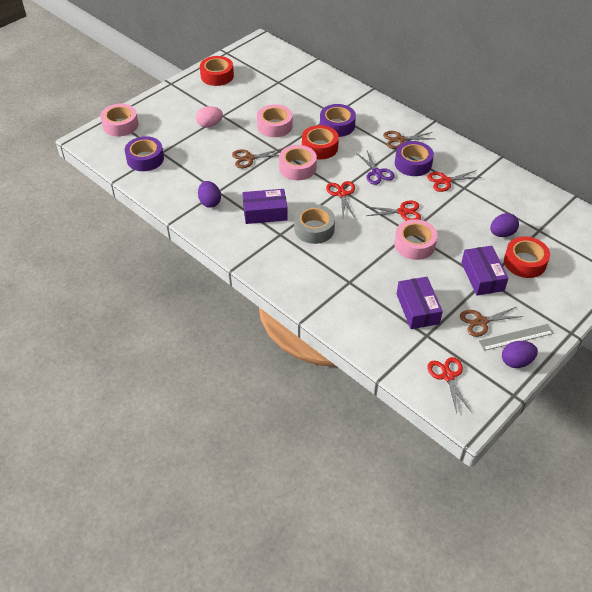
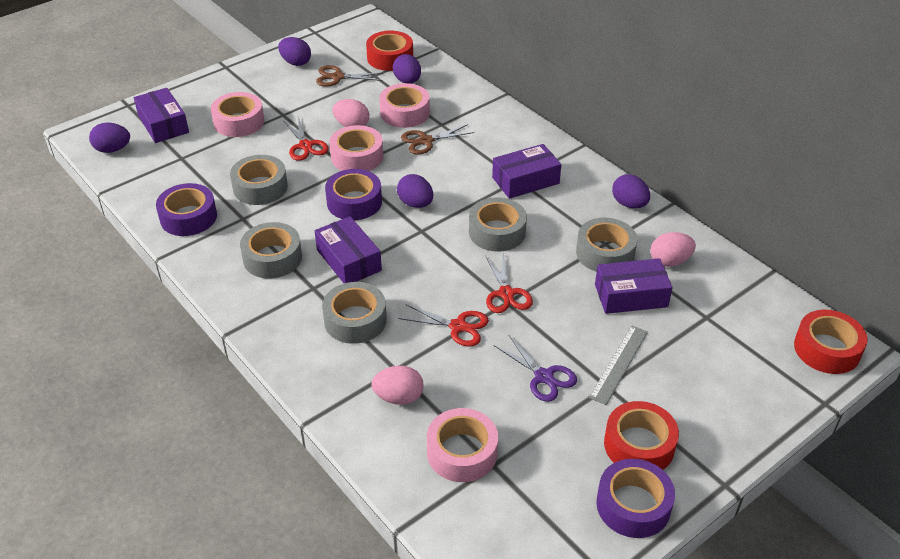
brown scissors: [232,148,282,168] [383,131,433,149] [460,307,524,337] = 3 -> [316,65,383,87] [401,124,474,155] = 2
grey tape: [294,204,335,244] = 1 -> [230,155,288,205] [240,222,302,278] [322,282,387,344] [469,197,527,252] [576,218,637,272] = 5
pink egg: [196,106,223,128] = 1 -> [333,99,369,127] [371,366,424,405] [651,232,696,267] = 3
purple box: [243,189,288,224] [397,277,443,329] [461,246,509,295] = 3 -> [134,88,189,143] [315,216,382,283] [492,144,561,199] [595,258,673,314] = 4
purple egg: [198,181,221,208] [490,213,519,237] [502,341,538,368] = 3 -> [89,122,130,153] [278,37,311,66] [393,54,421,84] [397,174,433,208] [612,174,650,208] = 5
red scissors: [326,181,355,218] [365,201,421,221] [427,170,482,192] [427,357,471,413] = 4 -> [284,116,329,161] [398,304,489,346] [485,253,533,313] = 3

